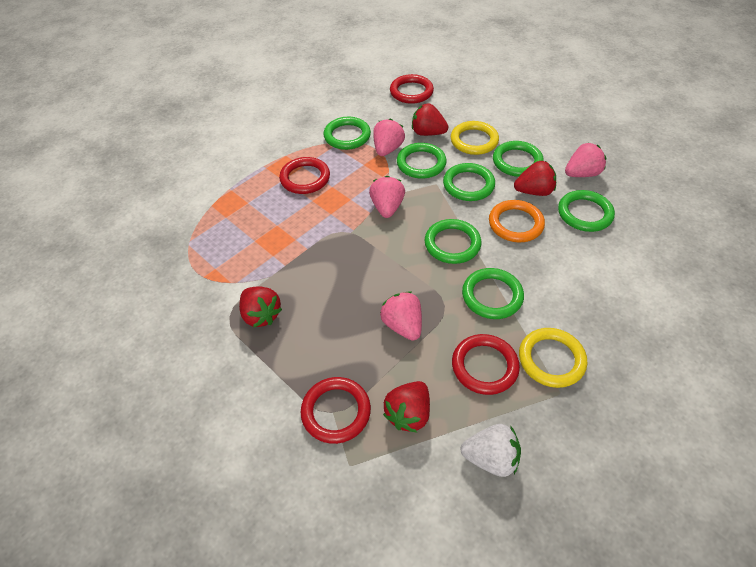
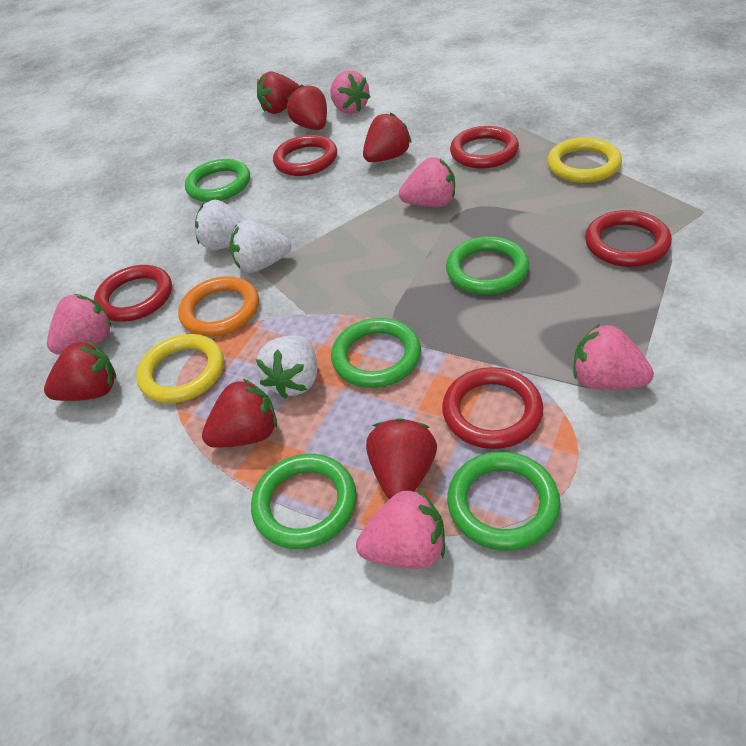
green ring: [324,117,371,150] [397,143,447,179] [424,219,481,264] [443,163,495,201] [462,268,524,319] [493,141,544,177] [558,190,615,232] = 7 -> [185,159,250,202] [251,454,357,549] [331,318,421,388] [446,236,530,295] [447,451,560,551] = 5
pink strawberry: [369,176,405,218] [373,119,405,156] [380,291,422,341] [565,143,606,177] = 4 -> [47,294,112,354] [330,70,370,114] [356,489,445,569] [399,157,455,207] [573,324,654,390] = 5
red ring: [279,157,330,194] [301,377,371,444] [390,74,434,104] [452,334,520,395] = 4 -> [94,265,172,322] [273,135,337,176] [442,367,543,449] [450,126,519,169] [585,210,672,267] = 5
red strawberry: [239,286,282,328] [383,381,430,433] [412,103,448,136] [514,161,556,196] = 4 -> [44,340,116,401] [202,379,277,448] [257,71,299,114] [287,85,327,130] [363,113,412,162] [366,418,437,499] = 6
white strawberry: [460,424,521,477] = 1 -> [195,200,246,250] [230,220,291,273] [256,336,317,399] = 3

